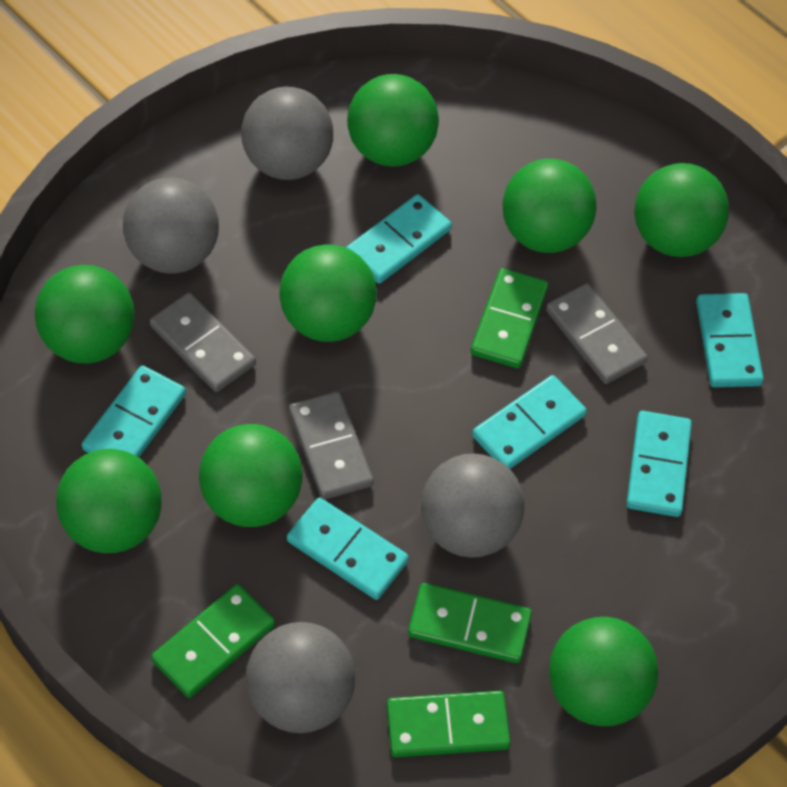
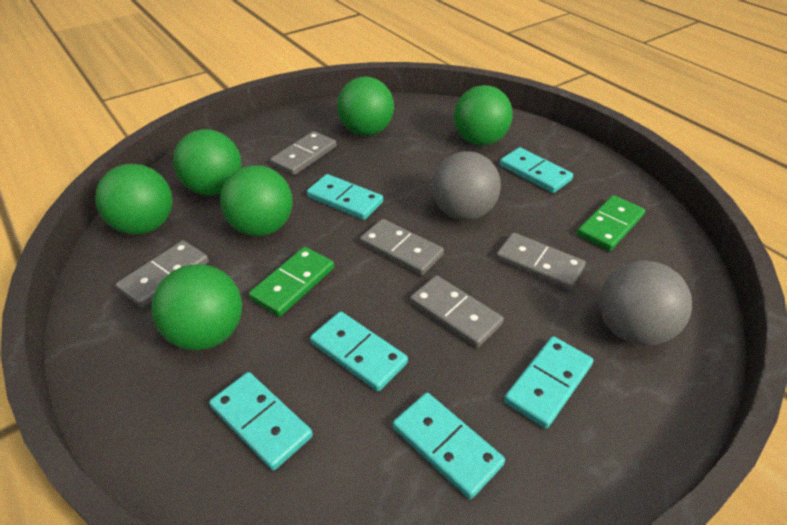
green ball: [35,265,135,364] [56,449,162,553] [199,424,303,527] [279,245,377,342] [347,74,439,167] [502,159,596,253] [549,617,658,726] [634,163,729,257] = 8 -> [95,164,173,235] [151,264,242,350] [173,129,242,195] [220,165,293,236] [337,77,394,136] [454,85,513,146] = 6
green domino: [151,584,275,698] [386,691,511,757] [408,583,532,663] [471,268,548,368] = 4 -> [249,247,334,316] [577,195,645,251] = 2
grey ball: [123,178,219,274] [241,87,333,180] [245,622,355,733] [421,453,525,558] = 4 -> [432,151,501,220] [599,261,692,346] = 2
grey domino: [150,293,256,392] [289,392,374,500] [546,283,648,384] = 3 -> [115,240,209,308] [270,131,336,175] [360,219,444,276] [410,275,504,348] [496,232,586,290] = 5

